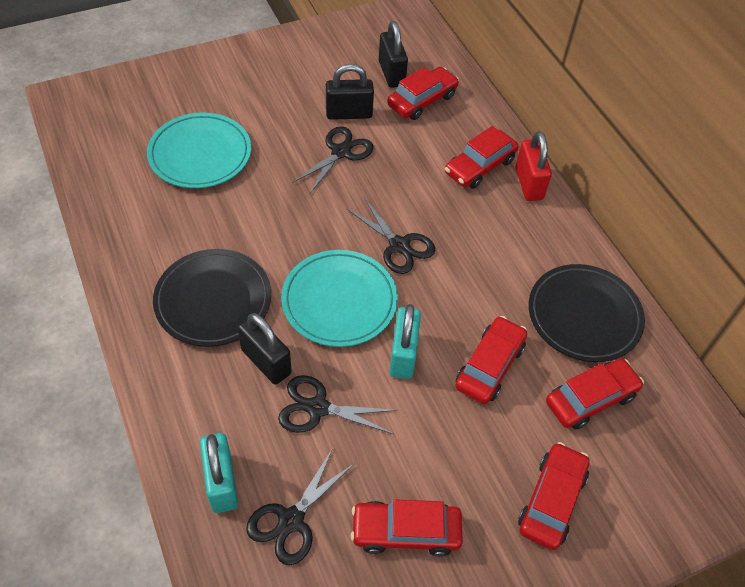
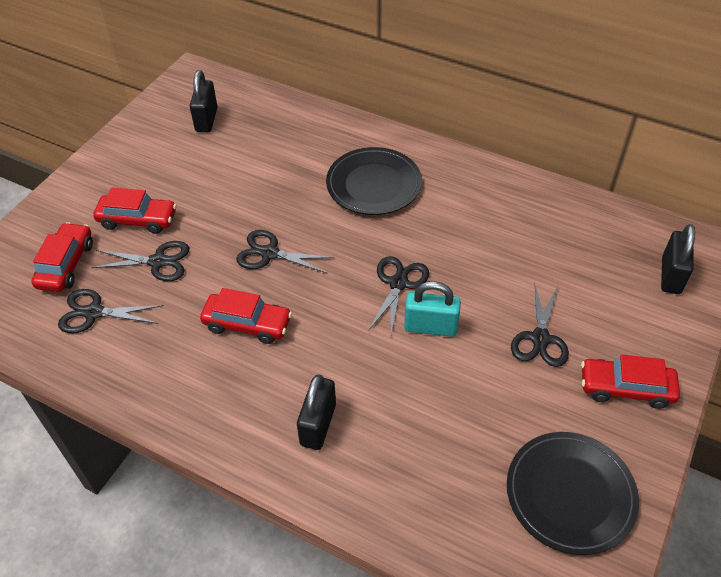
black scissors: [246,448,355,565] [278,375,398,434] [292,126,374,195] [346,197,435,274] = 4 -> [58,289,164,333] [91,241,190,281] [236,230,335,274] [368,256,429,335] [511,285,569,367] = 5
red car: [351,499,463,557] [387,67,459,120] [445,126,519,189] [455,316,527,404] [518,442,590,550] [546,358,644,430] = 6 -> [31,222,93,292] [93,188,177,234] [200,288,292,344] [581,355,680,409] = 4
red padlock: [515,131,552,201] = 1 -> none = 0
turquoise padlock: [200,433,238,513] [389,304,421,379] = 2 -> [404,281,461,337] = 1
turquoise plate: [147,113,251,188] [281,250,398,347] = 2 -> none = 0

